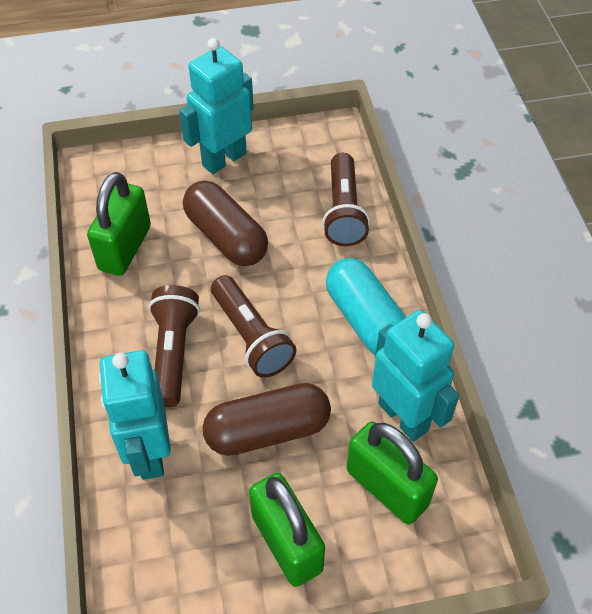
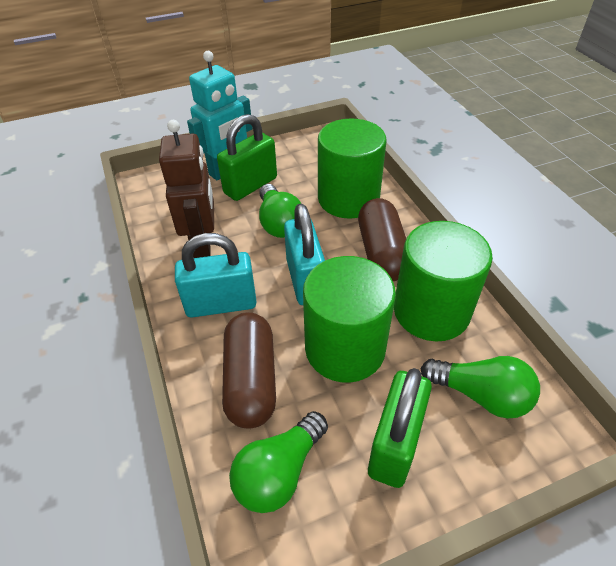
brown flashlight: [149,285,200,407] [211,275,297,378] [322,153,370,246] = 3 -> none = 0
brown robot: none = 0 -> [159,120,214,258] = 1
green cylinder: none = 0 -> [303,256,396,383] [318,119,386,219] [394,221,493,341] = 3
green light bulb: none = 0 -> [229,411,328,513] [259,184,301,238] [421,356,540,419] = 3
green padlock: [87,172,151,276] [249,473,325,587] [347,421,438,525] = 3 -> [217,114,277,201] [368,368,432,488] = 2
turquoise capsule: [326,258,406,355] = 1 -> none = 0
turquoise padlock: none = 0 -> [175,233,257,317] [284,204,325,305] = 2
turquoise robot: [99,350,171,480] [179,38,254,174] [372,310,459,442] = 3 -> [187,51,253,180] = 1

